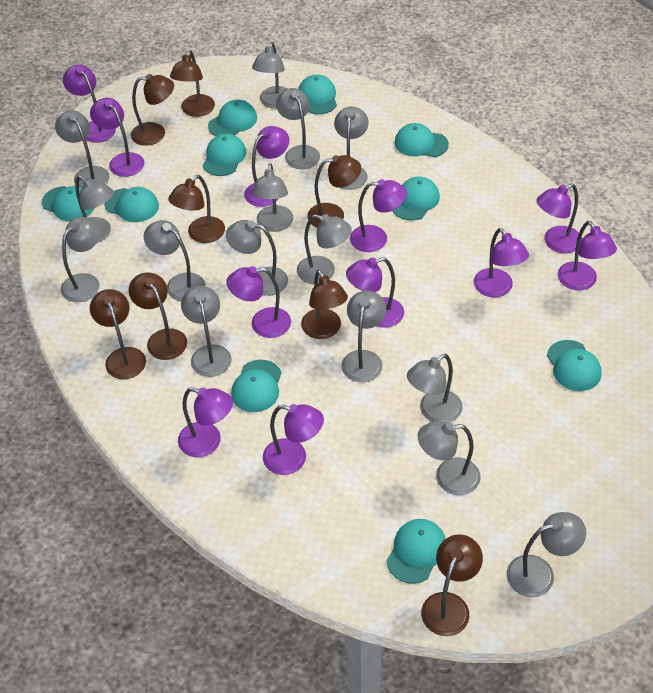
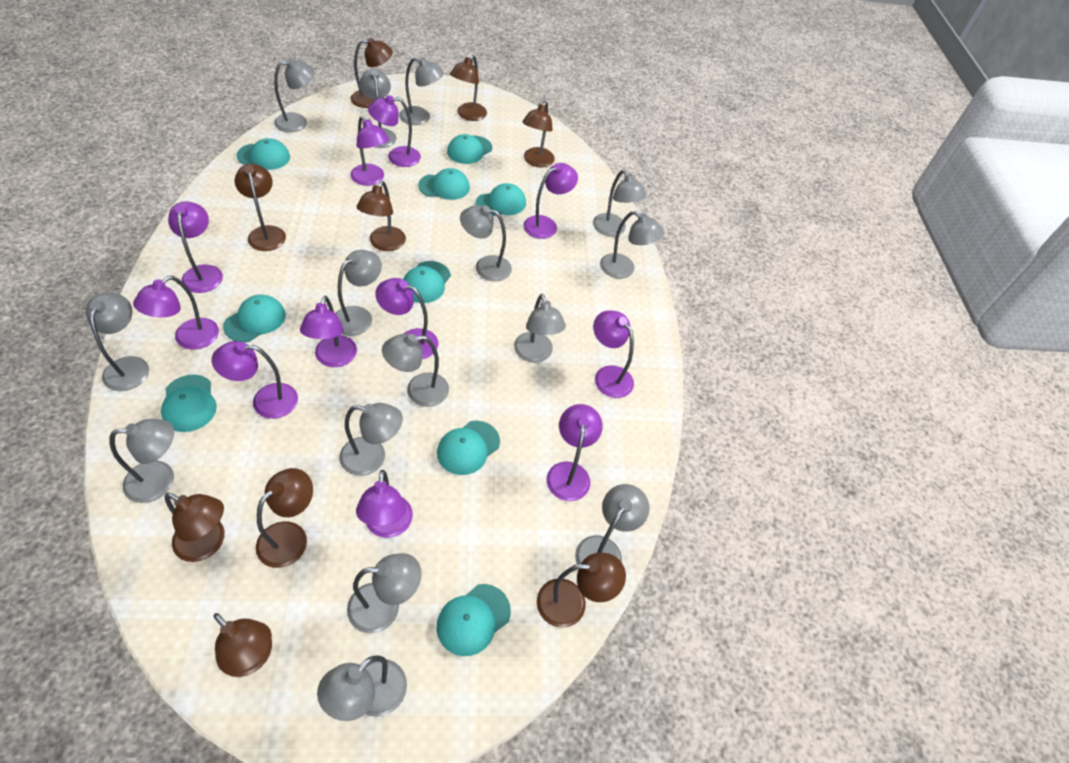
brown lamp: [90,289,146,379] [129,272,187,360] [131,74,174,146] [168,175,225,243] [170,50,215,117] [301,270,348,339] [307,155,361,228] [421,534,483,636] = 8 -> [165,493,225,562] [213,613,272,677] [235,164,286,251] [256,468,313,568] [350,38,393,108] [356,181,406,251] [450,55,487,121] [522,101,555,168] [537,553,626,628] = 9
turquoise cap: [42,186,94,221] [104,187,159,222] [203,133,246,176] [208,99,257,136] [231,360,282,412] [298,75,337,114] [386,519,446,584] [393,176,440,221] [395,123,449,157] [547,340,602,391] = 10 -> [161,375,217,432] [223,294,286,342] [236,138,290,170] [403,261,451,303] [418,168,470,200] [437,420,500,475] [437,584,511,656] [447,134,492,164] [476,183,526,216] = 9

